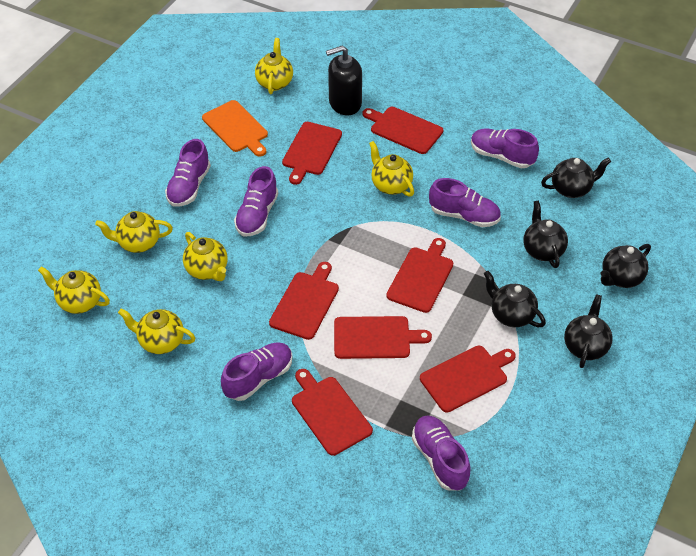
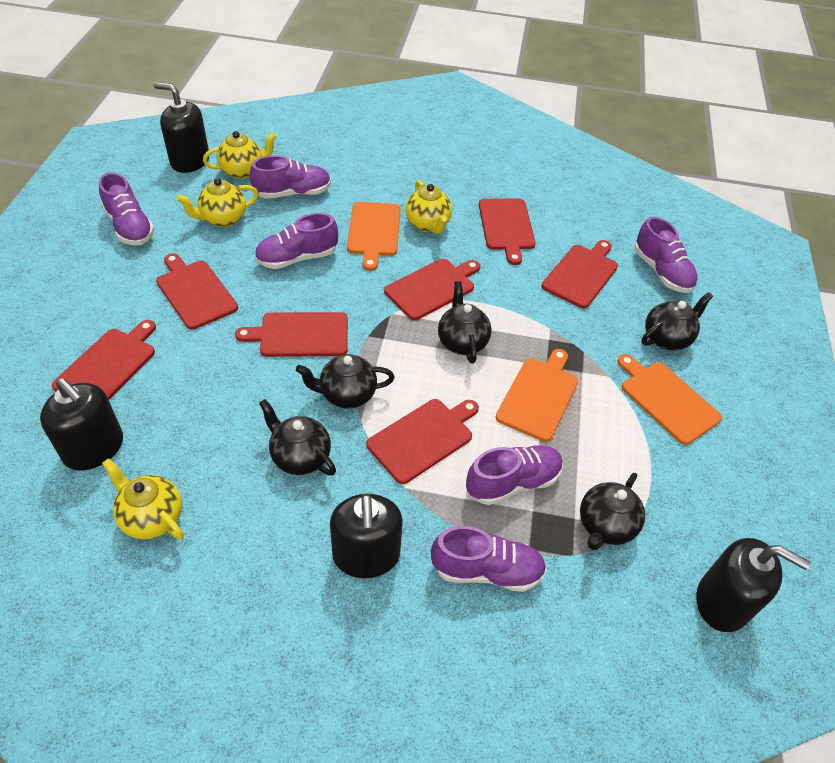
black soap dispenser: [326,45,362,115] = 1 -> [40,378,123,471] [154,82,209,173] [330,493,403,578] [696,538,811,632] = 4
orange cutting board: [202,100,268,157] = 1 -> [347,202,401,271] [496,349,578,442] [617,354,722,445] = 3
yellow teapot: [38,266,110,314] [95,211,173,253] [118,308,195,354] [183,232,228,281] [255,38,293,94] [369,141,414,197] = 6 -> [102,458,184,540] [177,178,258,227] [203,131,277,179] [406,180,452,234] = 4

